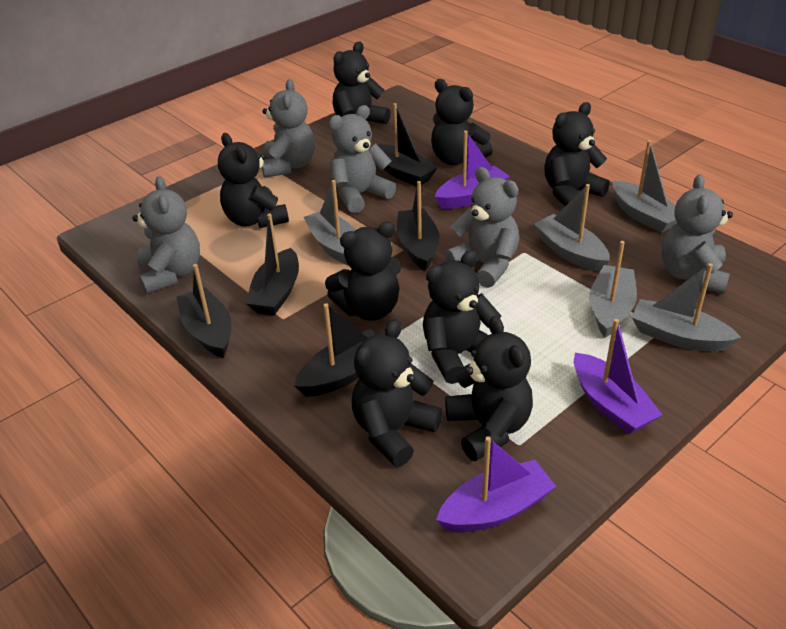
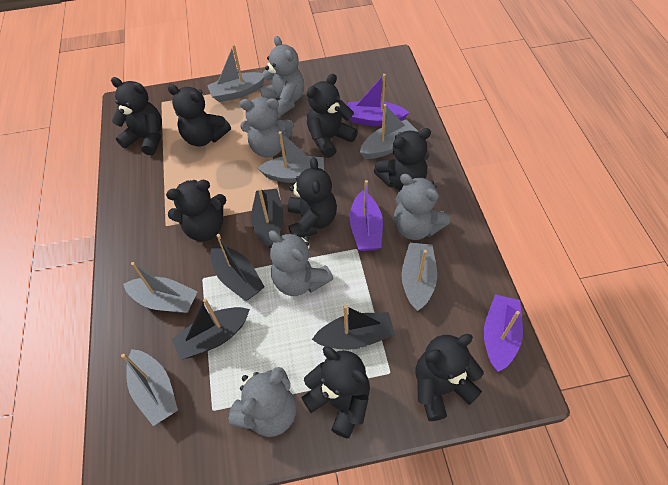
black boat: [177,264,231,358] [246,213,299,316] [294,303,377,397] [378,103,438,186] [397,181,440,271] = 5 -> [171,298,250,360] [210,234,265,301] [251,188,284,249] [312,305,395,350] = 4
grey boat: [303,180,355,265] [534,184,610,272] [590,241,637,338] [613,140,677,233] [632,263,741,352] = 5 -> [121,349,178,426] [123,262,198,313] [207,44,265,102] [258,131,324,183] [360,104,418,159] [401,243,437,311] = 6

